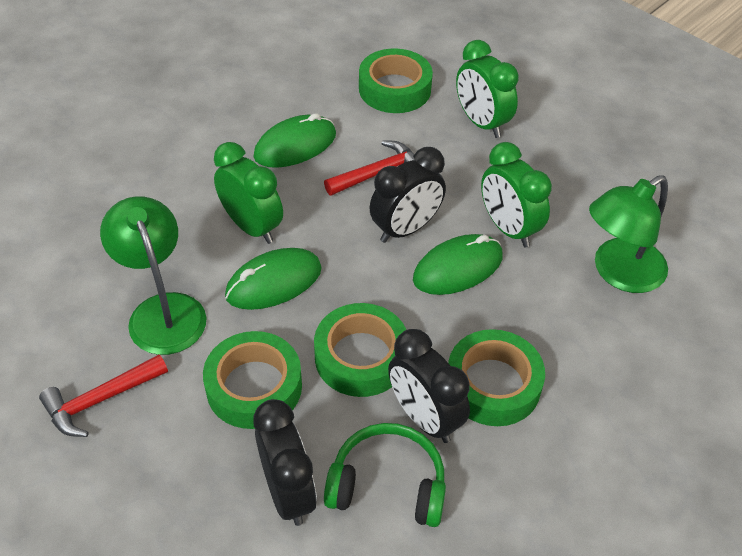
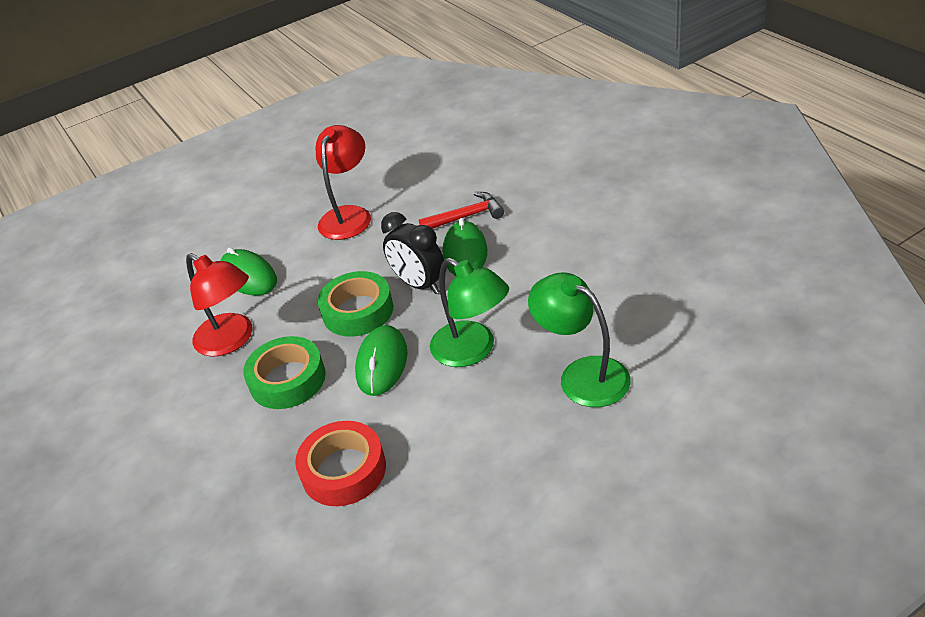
black clock: [254,399,317,526] [369,147,446,243] [388,329,470,443] = 3 -> [381,212,444,294] = 1
green clock: [214,142,283,244] [456,40,519,138] [481,142,552,247] = 3 -> none = 0
green headphones: [324,423,446,527] = 1 -> none = 0
green tape: [203,331,302,429] [314,303,406,397] [359,48,433,113] [448,329,545,426] = 4 -> [243,336,326,409] [318,271,394,337] = 2
red hammer: [39,354,168,437] [324,140,415,196] = 2 -> [419,192,504,229] = 1
red lamp: none = 0 -> [186,253,253,357] [316,125,371,240] = 2
red tape: none = 0 -> [295,421,386,506] = 1

